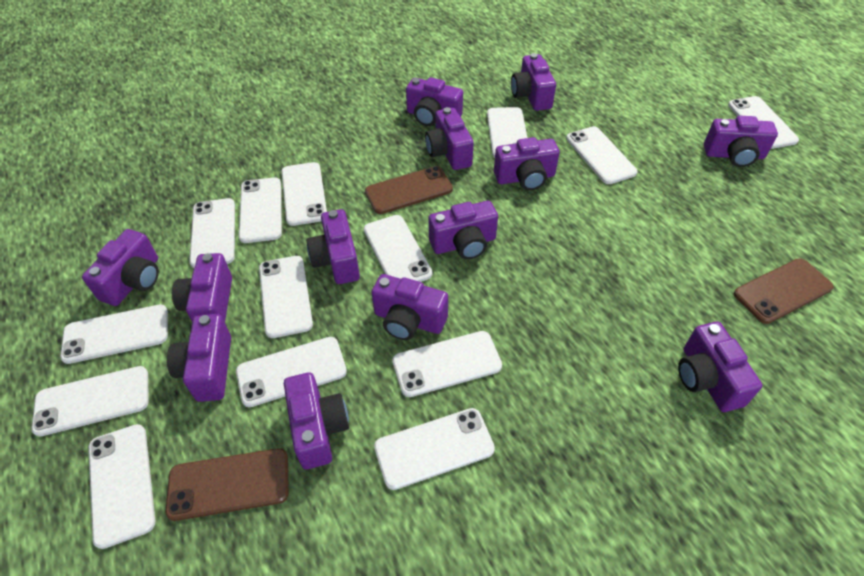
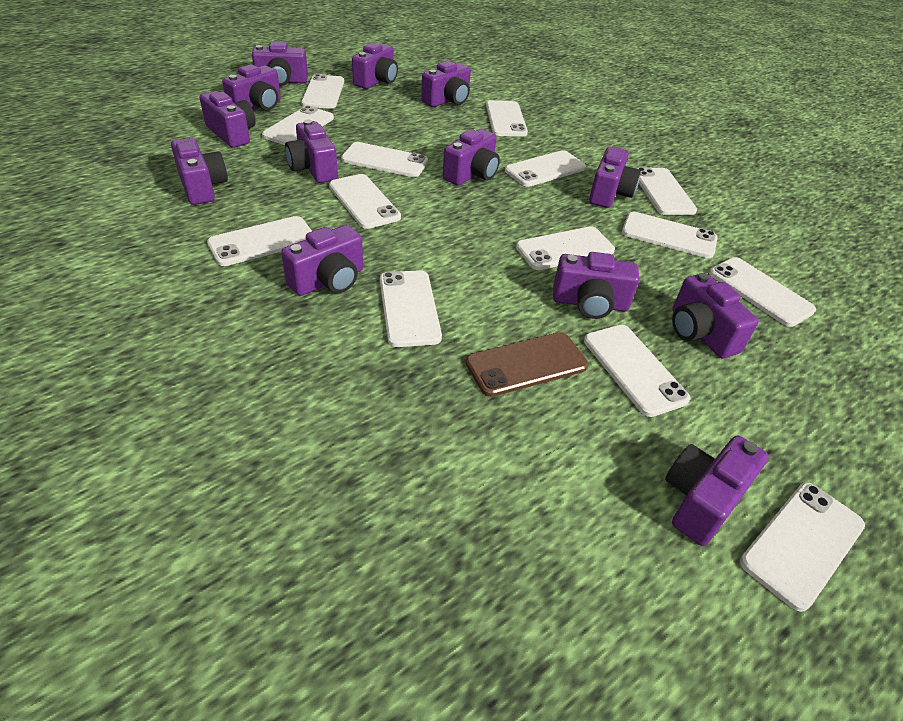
brown phone: [165,448,289,521] [365,166,453,214] [734,258,834,324] = 3 -> [466,332,588,397] = 1

